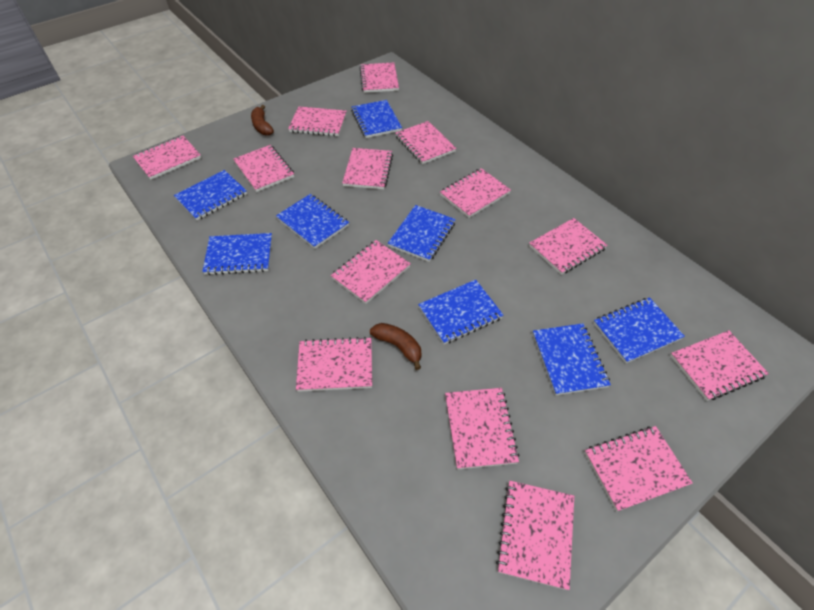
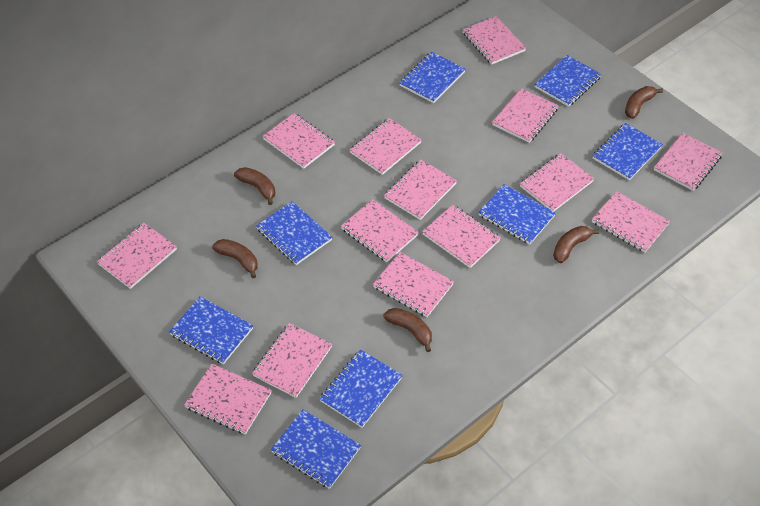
brown banana: [251,105,274,136] [370,323,421,370] = 2 -> [212,239,258,278] [234,167,275,205] [384,308,432,352] [553,226,599,263] [625,86,663,119] = 5

